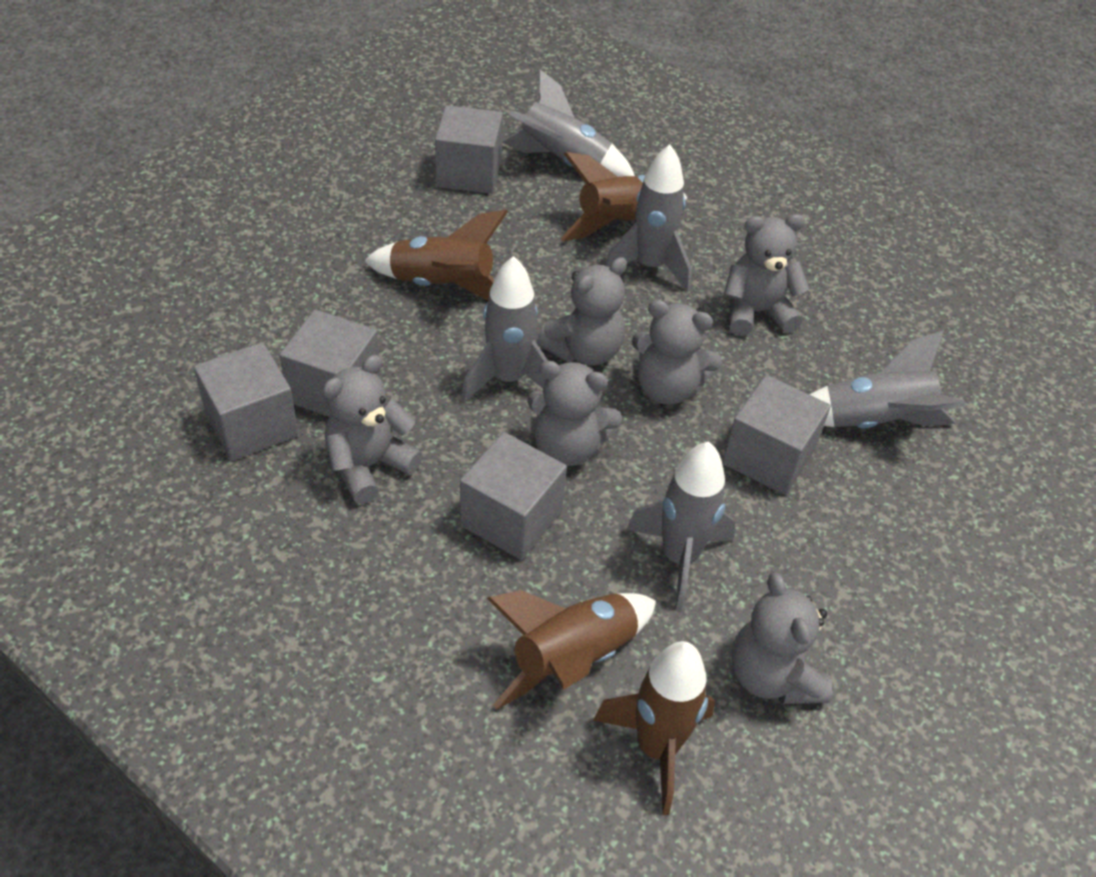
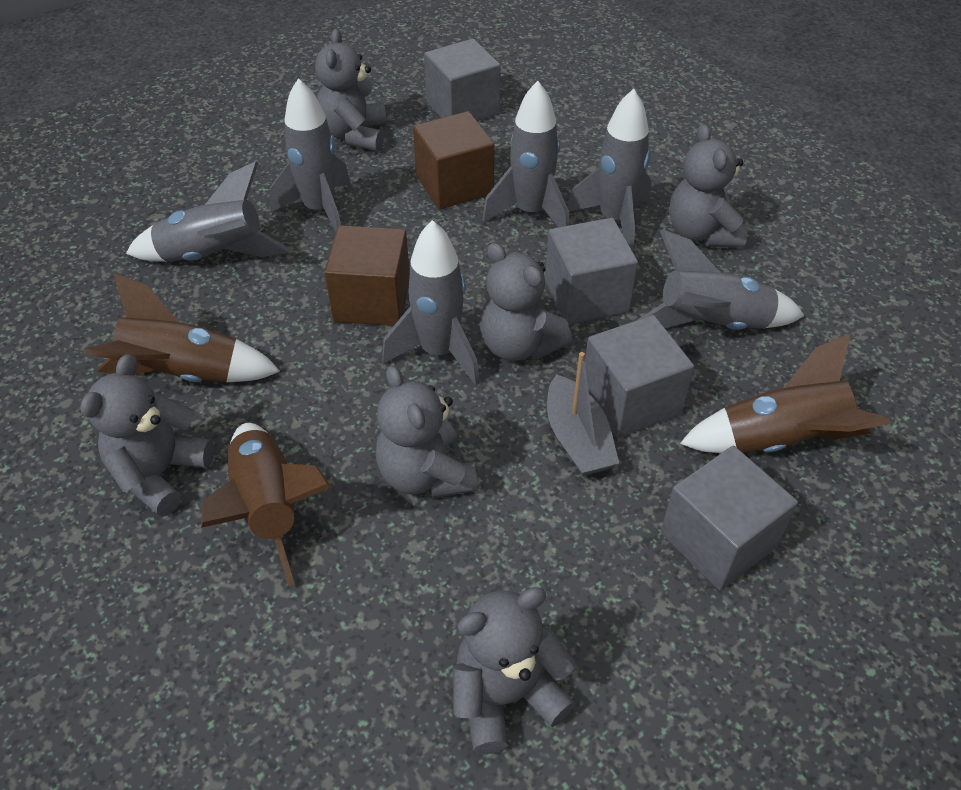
brown cube: none = 0 -> [324,225,410,326] [413,111,494,210] = 2
brown rocket: [364,210,508,300] [487,590,656,710] [560,152,687,241] [593,641,715,815] = 4 -> [83,273,280,383] [201,423,331,586] [680,333,891,453] = 3
grey boat: none = 0 -> [547,352,619,476] = 1
grey cube: [194,342,299,461] [280,310,381,417] [435,105,503,194] [460,432,567,560] [723,375,831,495] = 5 -> [424,39,501,121] [545,218,638,324] [585,315,694,438] [661,446,798,591] = 4
grey rocket: [461,256,548,403] [502,70,635,177] [605,145,692,292] [627,441,736,611] [809,330,966,428] = 5 -> [126,161,290,262] [269,78,351,232] [382,220,480,386] [482,81,569,227] [567,89,651,251] [637,229,805,330] = 6

